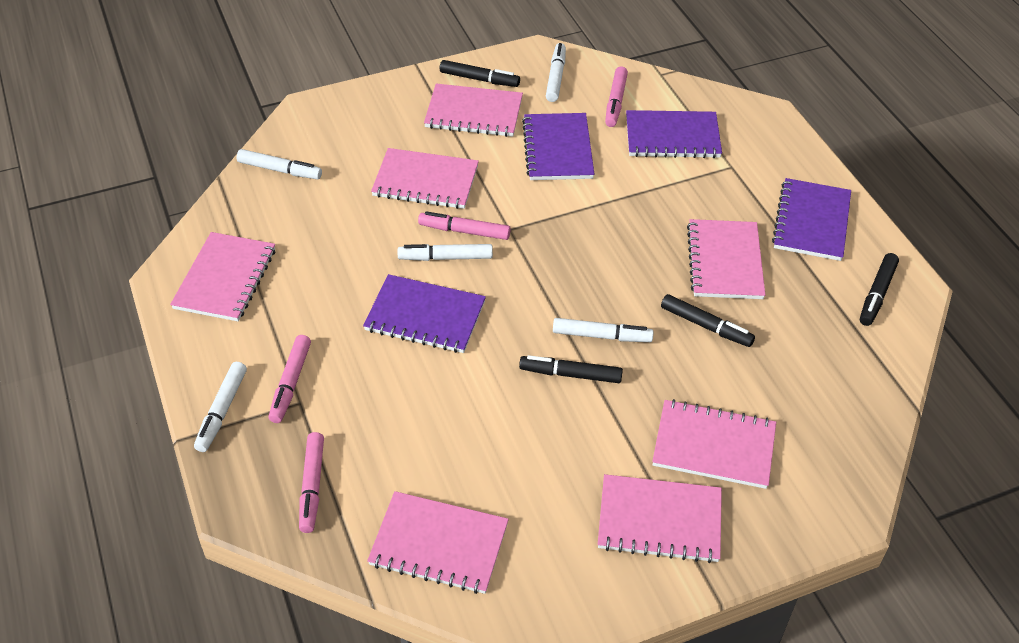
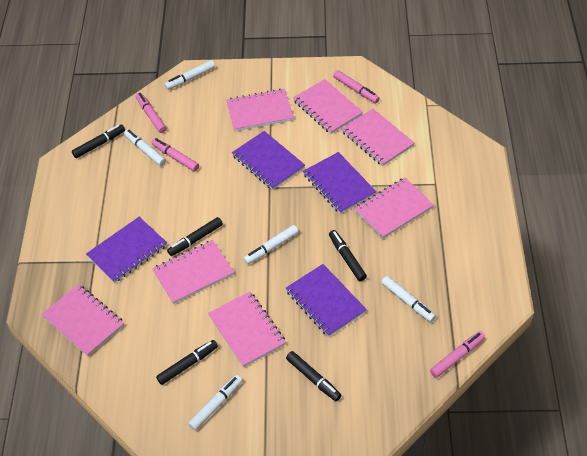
black marker: [440,60,520,87] [519,355,623,383] [661,294,755,347] [860,253,899,326] = 4 -> [72,124,125,158] [156,340,218,385] [167,217,223,256] [286,351,341,401] [329,230,367,281] = 5

